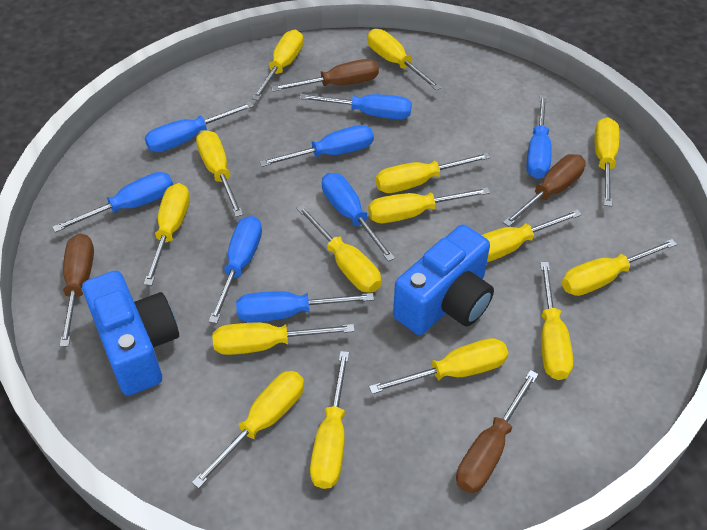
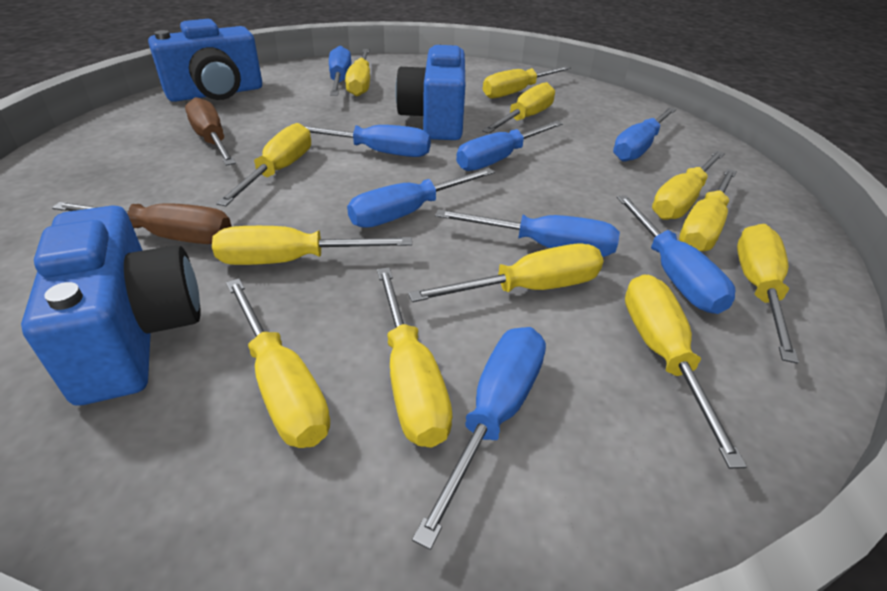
blue camera: [82,271,179,396] [393,224,494,335] = 2 -> [21,205,201,406] [148,19,262,102] [395,42,465,140] = 3
brown screwdriver: [60,233,94,347] [271,59,379,92] [456,370,538,493] [503,154,586,227] = 4 -> [52,202,232,244] [185,97,236,166] = 2
yellow screwdriver: [144,183,190,286] [192,371,304,489] [196,130,243,217] [212,323,355,355] [252,30,303,101] [296,205,381,293] [310,351,349,489] [368,29,442,91] [368,187,490,223] [369,338,508,394] [376,152,491,193] [482,209,582,262] [540,262,573,380] [562,239,677,296] [594,117,619,207] = 15 -> [212,226,412,265] [216,123,311,206] [226,278,330,448] [345,49,370,96] [377,267,452,447] [408,243,604,302] [482,82,555,134] [483,66,571,98] [625,274,747,469] [652,151,725,220] [679,169,737,251] [737,224,799,364] = 12

